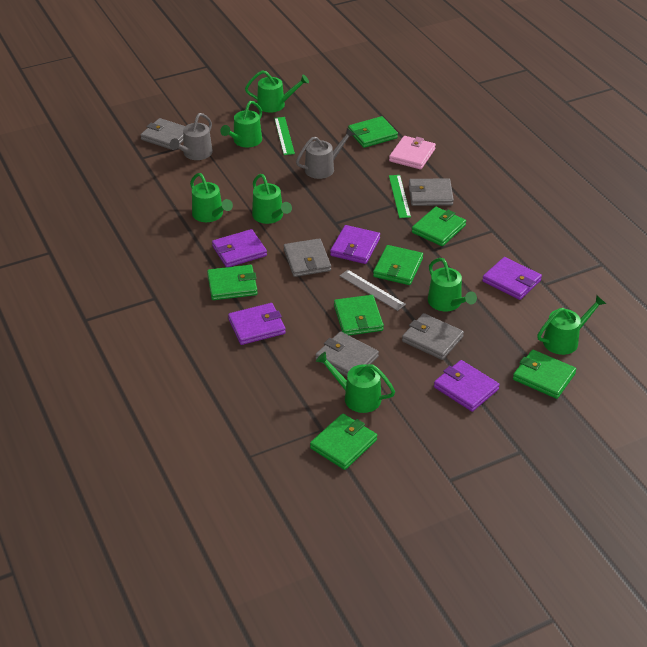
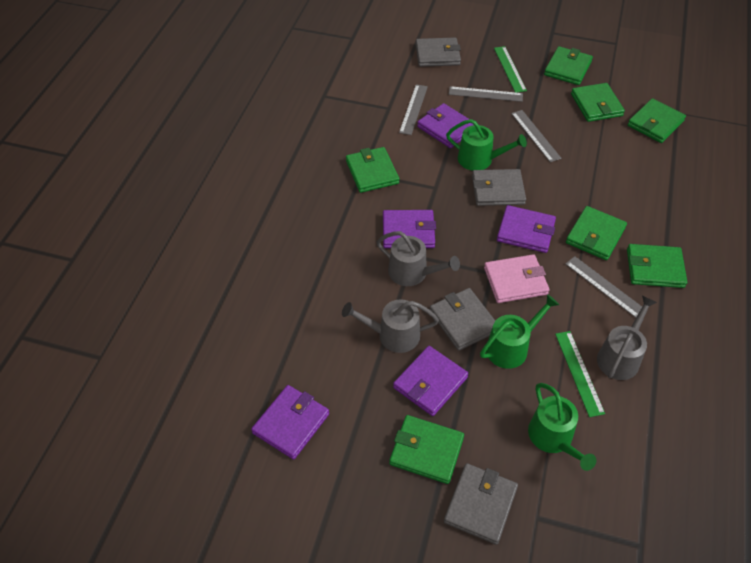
green watering can: [190,173,233,222] [220,101,262,147] [245,70,309,113] [252,174,292,224] [316,352,395,413] [428,258,477,312] [537,295,606,355] = 7 -> [446,119,527,171] [480,294,559,369] [528,383,596,471] = 3
grey ruler: [340,270,406,311] = 1 -> [399,84,428,135] [449,86,523,102] [511,110,562,162] [565,256,642,318] = 4
grey wallet: [141,118,185,150] [284,238,331,277] [315,331,379,376] [402,313,464,360] [409,178,454,206] = 5 -> [416,37,461,67] [430,288,495,351] [444,463,518,545] [472,169,526,206] = 4
grey watering can: [170,113,213,160] [296,128,355,179] = 2 -> [342,299,439,353] [377,231,460,286] [597,296,657,380] = 3

